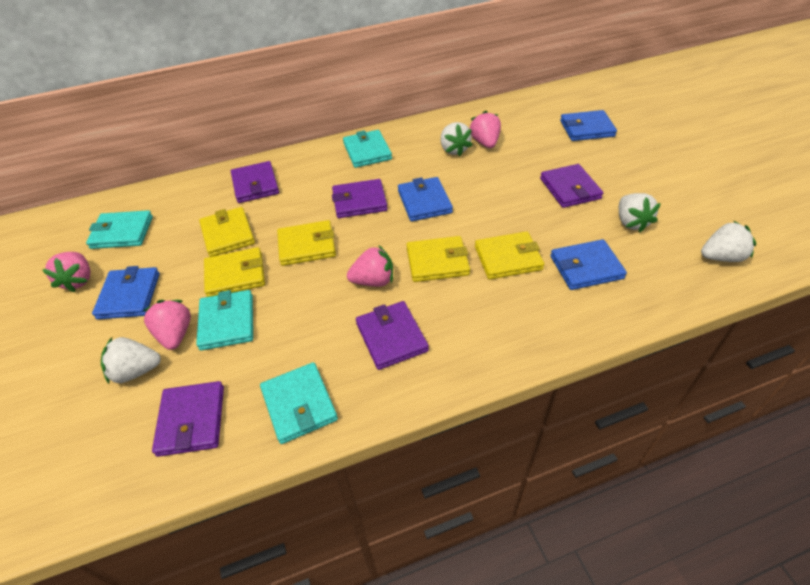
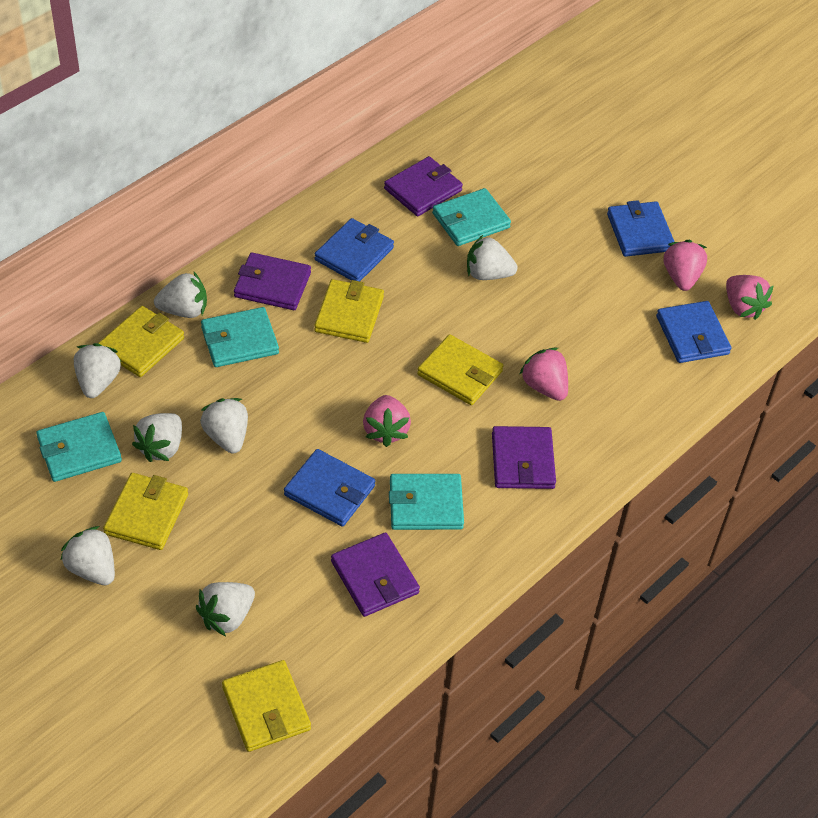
purple wallet: [152,381,224,457] [231,161,279,203] [332,179,388,218] [356,301,429,370] [540,164,603,208] = 5 -> [234,252,311,310] [331,532,420,617] [384,156,463,216] [492,426,556,489] = 4
white strawberry: [101,337,161,384] [441,122,473,156] [619,193,661,232] [701,220,756,262] = 4 -> [61,526,115,585] [74,343,121,398] [132,413,182,462] [154,272,207,318] [196,582,255,636] [200,398,248,454] [467,235,517,280] = 7

